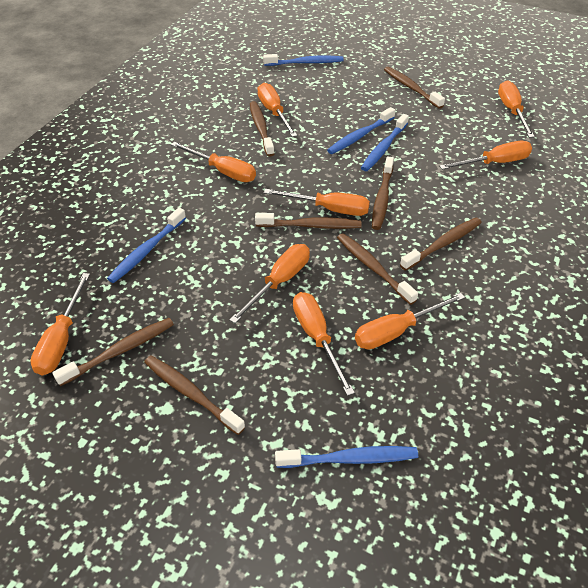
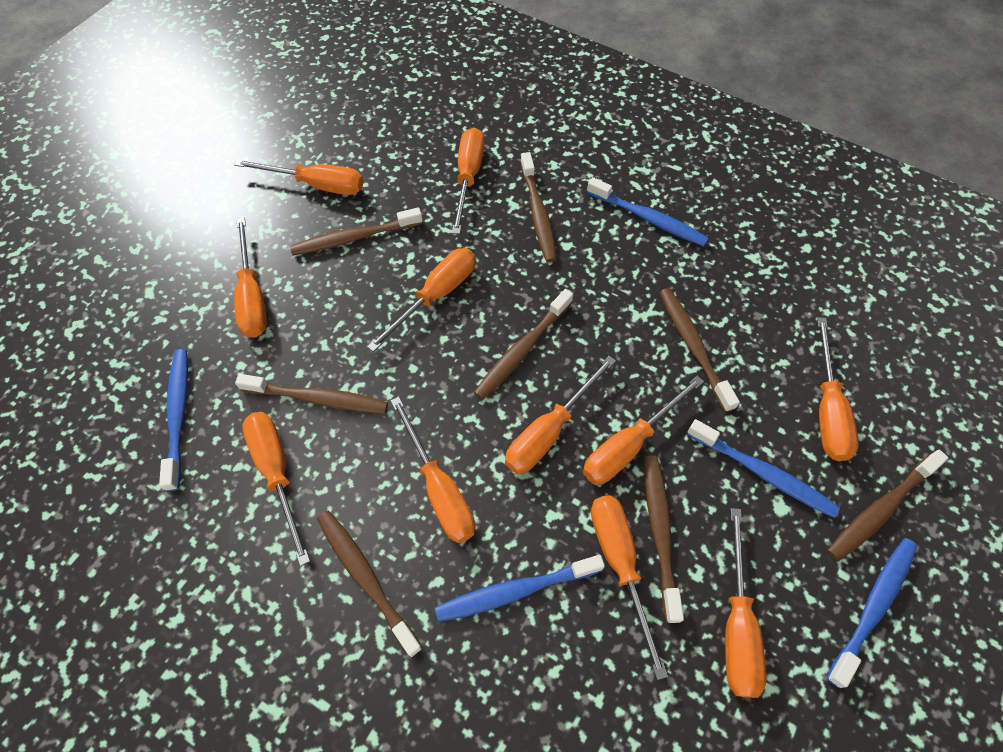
orange screwdriver: [30,273,90,375] [171,142,256,182] [229,244,310,323] [257,83,297,137] [264,189,370,216] [293,292,355,396] [355,293,465,349] [439,141,532,170] [498,80,535,138] = 9 -> [234,159,363,195] [234,218,267,338] [242,412,310,566] [367,248,476,352] [390,397,475,543] [452,127,485,234] [505,356,616,474] [583,376,704,485] [591,495,668,680] [725,508,766,698] [817,317,859,461] = 11

